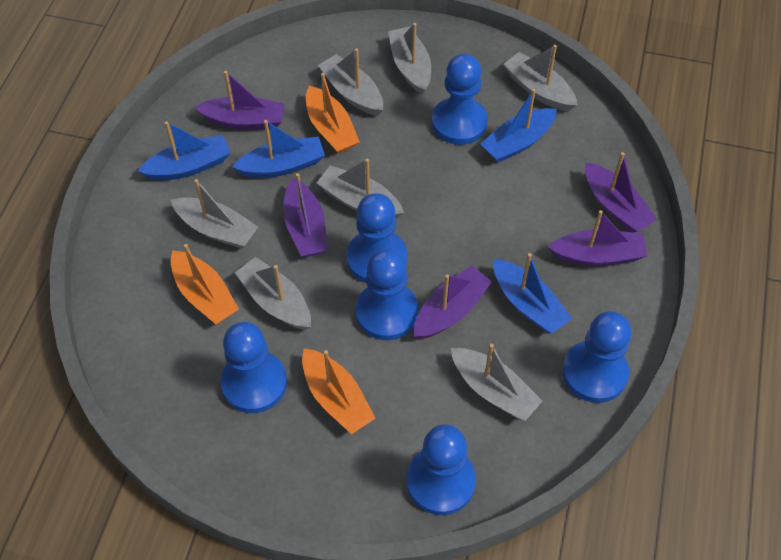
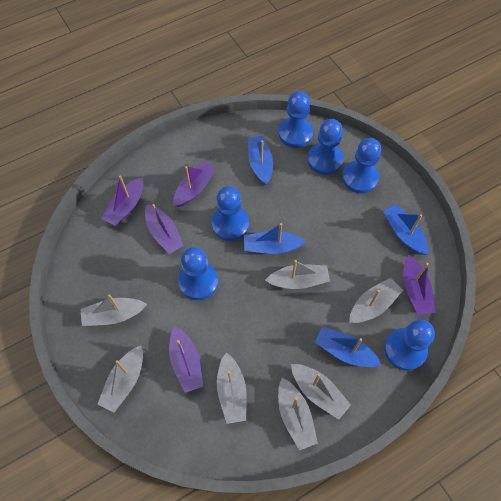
orange boat: [171,244,239,324] [302,348,376,434] [306,73,360,154] = 3 -> none = 0

